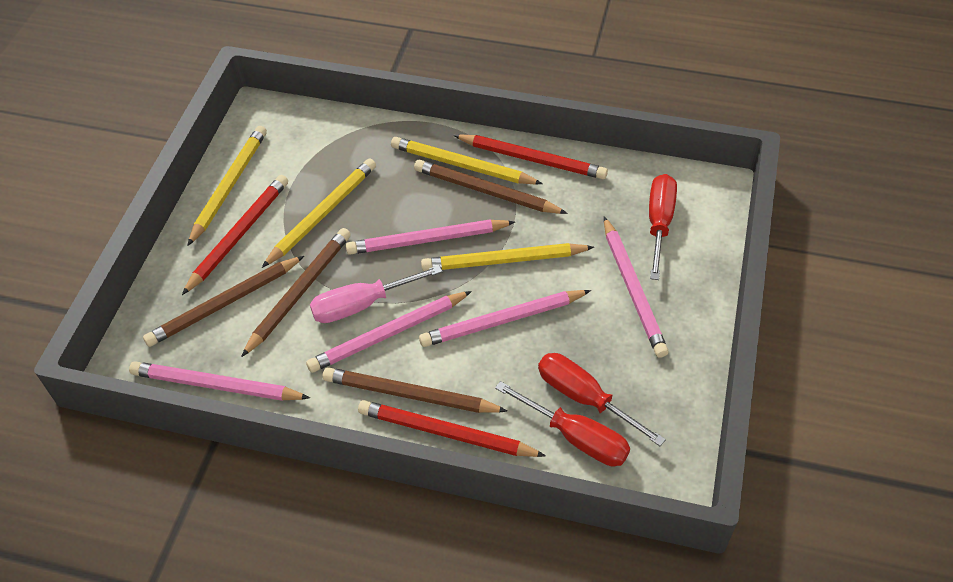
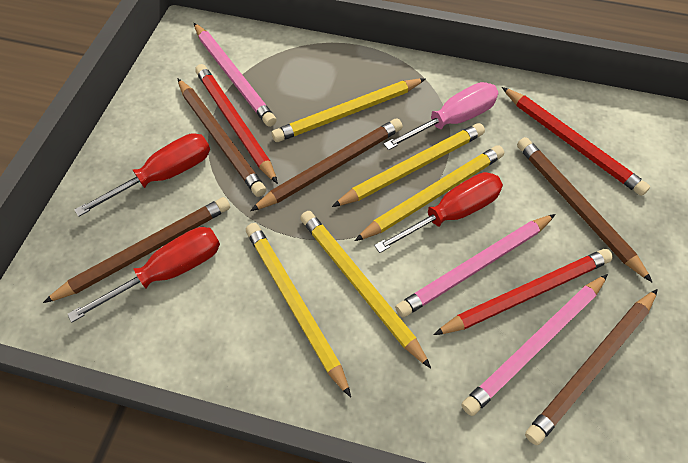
brown pencil: [143,256,304,347] [241,228,351,357] [323,367,508,413] [414,160,568,214] = 4 -> [43,197,230,303] [177,78,266,197] [250,119,403,211] [517,137,652,282] [525,289,658,445] = 5
pink pencil: [129,361,310,401] [306,291,472,373] [346,220,515,255] [419,290,591,347] [604,217,669,358] = 5 -> [194,23,276,127] [395,214,556,318] [462,274,608,416] = 3
yellow pencil: [187,126,267,246] [262,158,376,268] [391,137,543,185] [421,243,594,271] = 4 -> [246,223,351,398] [272,78,426,142] [300,211,431,368] [332,123,485,207] [355,145,504,241] = 5

